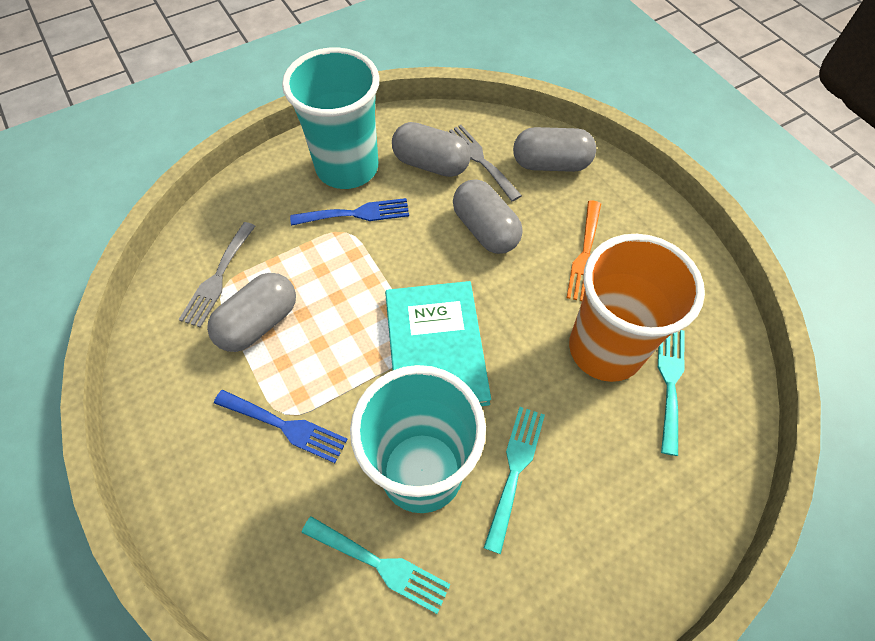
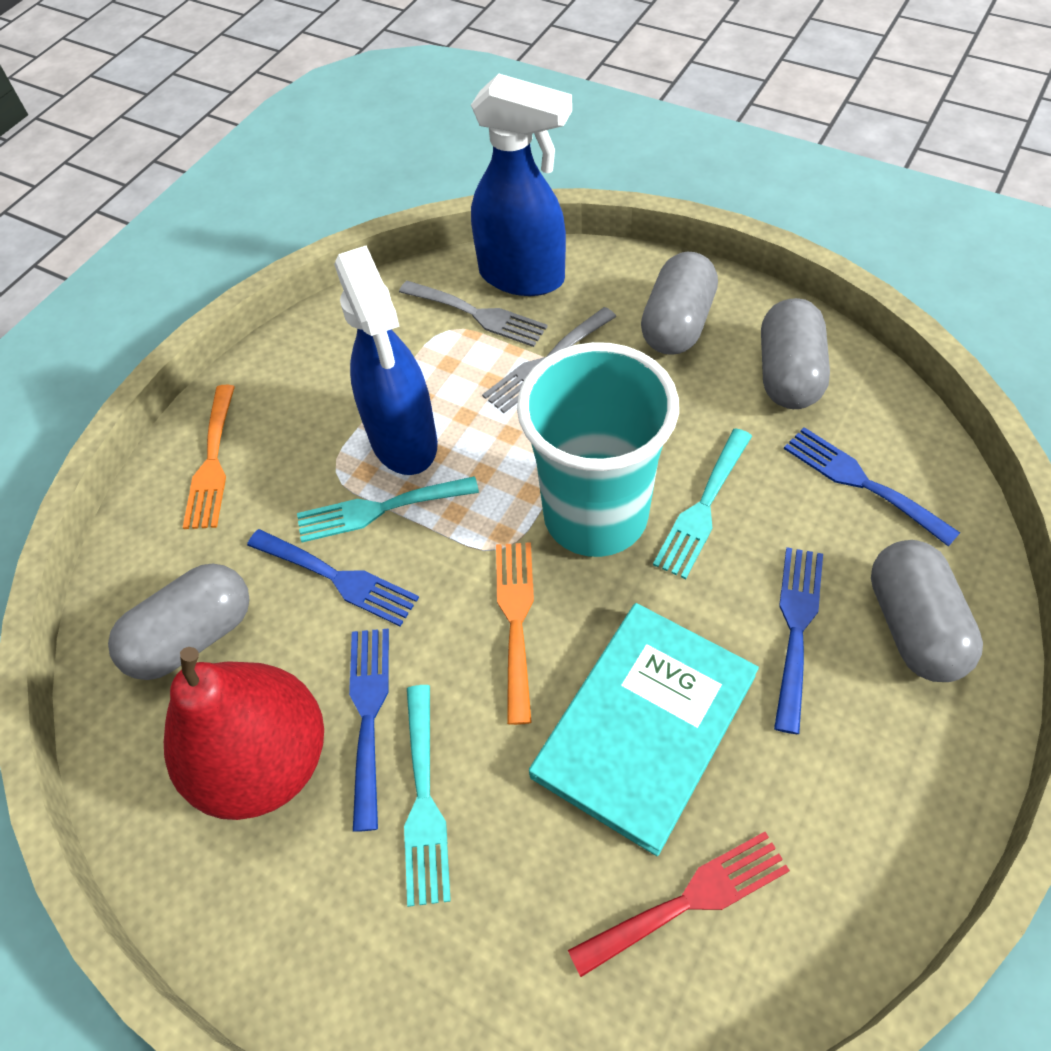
blue fork: [214,390,348,463] [290,198,409,226] = 2 -> [247,529,419,626] [349,629,389,832] [774,547,823,734] [784,427,960,547] = 4
blue spray bottle: none = 0 -> [334,245,438,475] [471,74,572,296] = 2
orange cup: [569,234,705,382] = 1 -> none = 0
orange fork: [567,201,601,301] = 1 -> [182,385,235,529] [496,542,534,725] = 2
red fork: none = 0 -> [568,832,790,977] = 1
red pear: none = 0 -> [164,647,324,820] = 1
turquoise cup: [282,48,380,189] [350,365,486,513] = 2 -> [517,342,679,557] = 1

